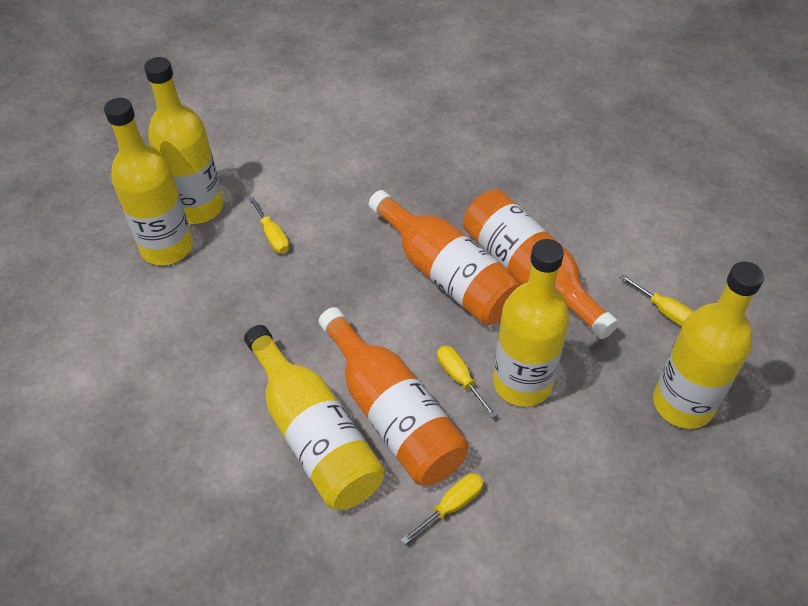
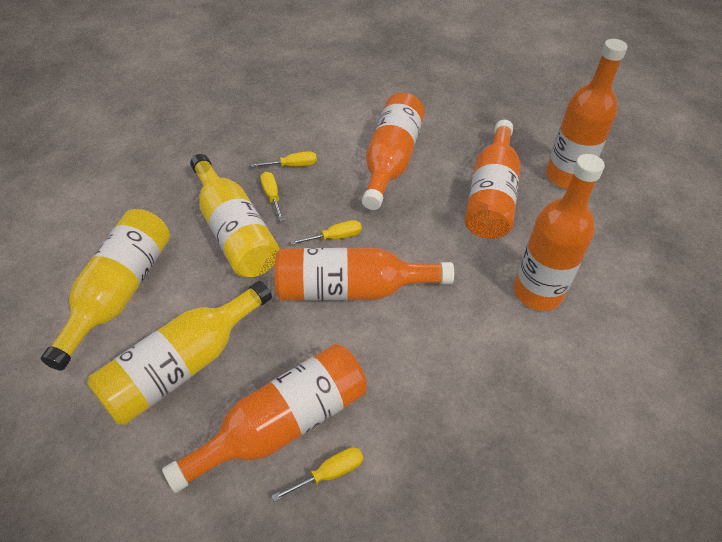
orange bottle: [319,307,468,485] [369,190,522,325] [463,189,619,339] = 3 -> [162,344,367,493] [274,248,454,301] [362,93,425,210] [465,120,521,239] [514,154,605,311] [546,39,628,189] = 6
yellow bottle: [104,98,193,265] [144,57,224,224] [244,325,385,510] [493,239,570,407] [653,261,764,429] = 5 -> [41,209,170,371] [87,281,272,425] [190,154,280,277] = 3

